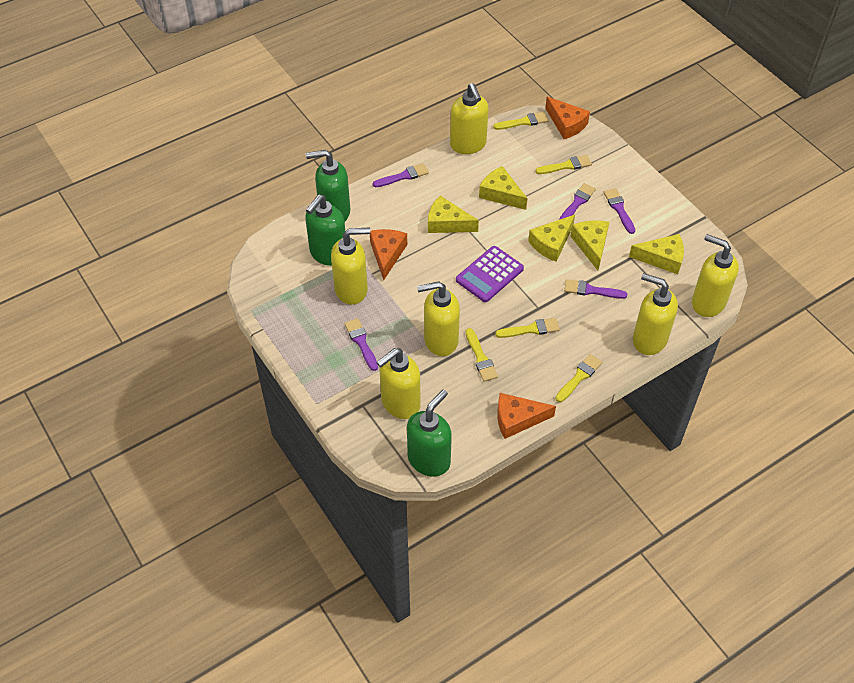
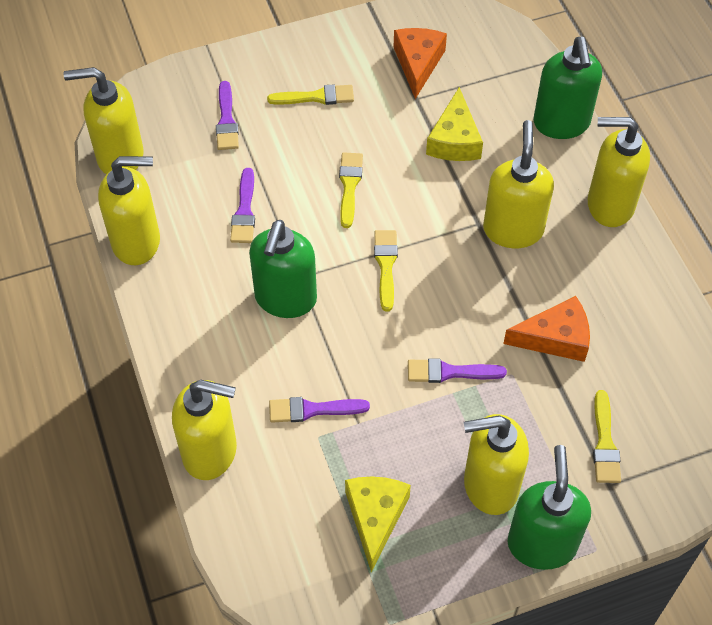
orange cheese: [370,229,407,280] [497,393,556,439] [545,97,590,139] = 3 -> [394,28,447,99] [503,296,590,362] = 2
purple brush: [344,318,378,371] [373,163,429,187] [559,183,596,220] [564,279,627,299] [603,188,635,234] = 5 -> [216,81,239,150] [230,168,255,243] [269,397,370,423] [408,358,507,383] = 4
purple calculator: [456,246,524,302] = 1 -> none = 0
yellow brush: [466,328,498,382] [493,112,548,130] [495,318,560,338] [535,155,592,174] [555,354,602,402] = 5 -> [267,85,354,105] [339,152,363,228] [374,230,398,311] [593,390,621,483] = 4
yellow cheese: [428,195,479,233] [479,166,528,210] [528,215,575,262] [571,220,609,270] [629,234,684,274] = 5 -> [345,477,411,572] [426,87,483,161] = 2

